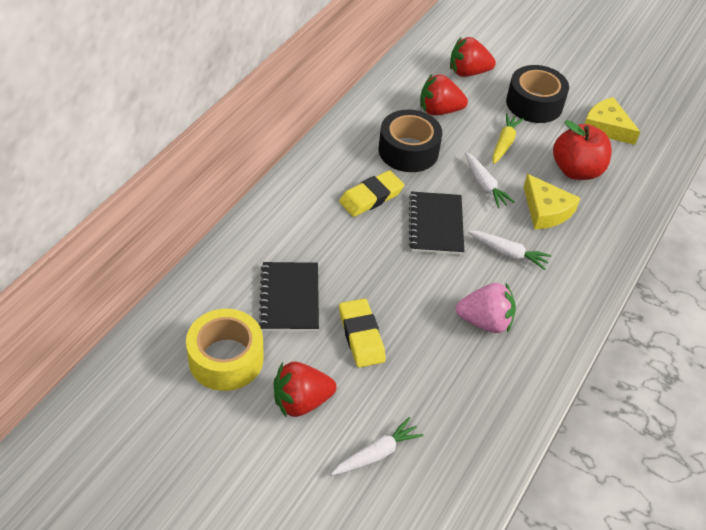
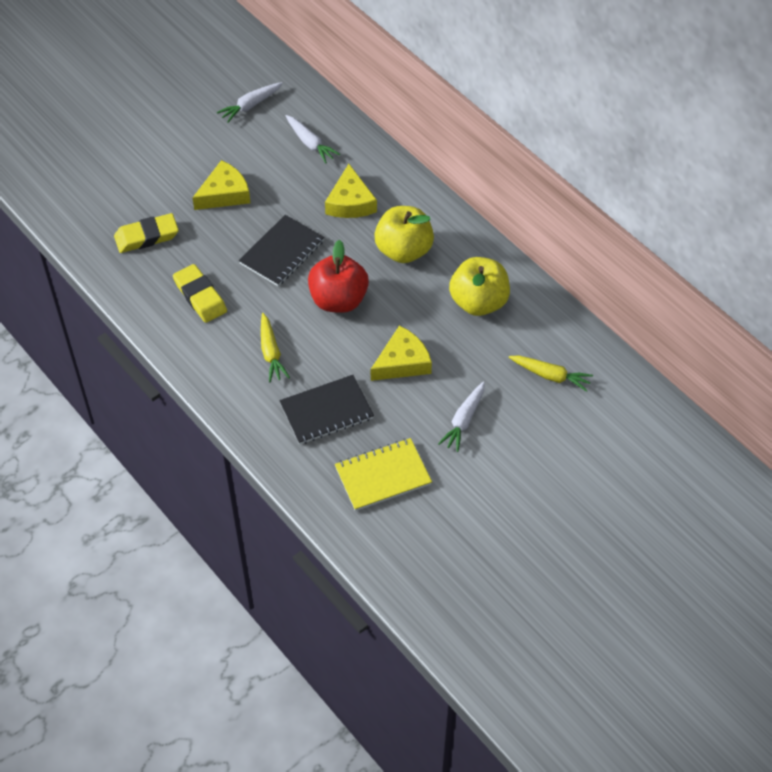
black tape: [378,110,442,172] [506,65,569,123] = 2 -> none = 0
pink strawberry: [456,283,516,333] = 1 -> none = 0
red strawberry: [274,362,336,418] [420,74,468,115] [450,37,496,77] = 3 -> none = 0
yellow apple: none = 0 -> [374,206,434,263] [449,257,510,316] = 2
yellow carrot: [492,113,524,164] = 1 -> [261,313,290,382] [509,355,593,392] = 2
yellow cheese: [524,174,580,229] [585,97,640,145] = 2 -> [192,160,251,210] [325,164,377,218] [371,325,432,381] = 3
yellow notebook: none = 0 -> [335,438,432,511] = 1
yellow tape: [186,309,264,391] = 1 -> none = 0

